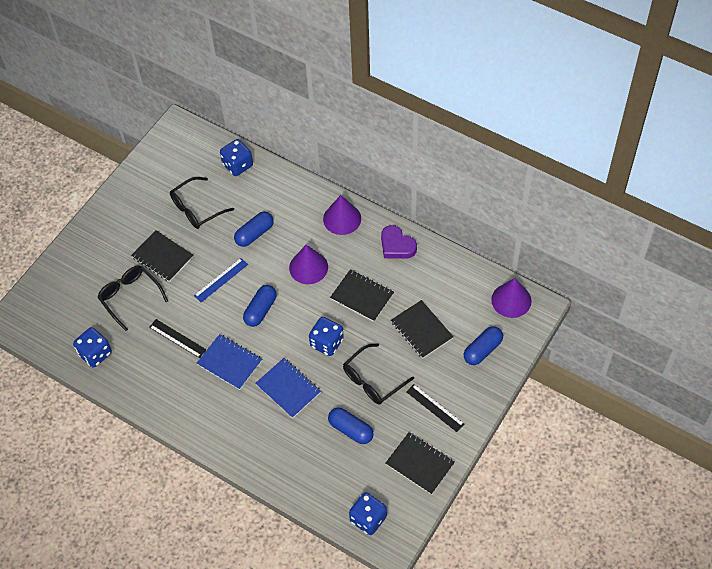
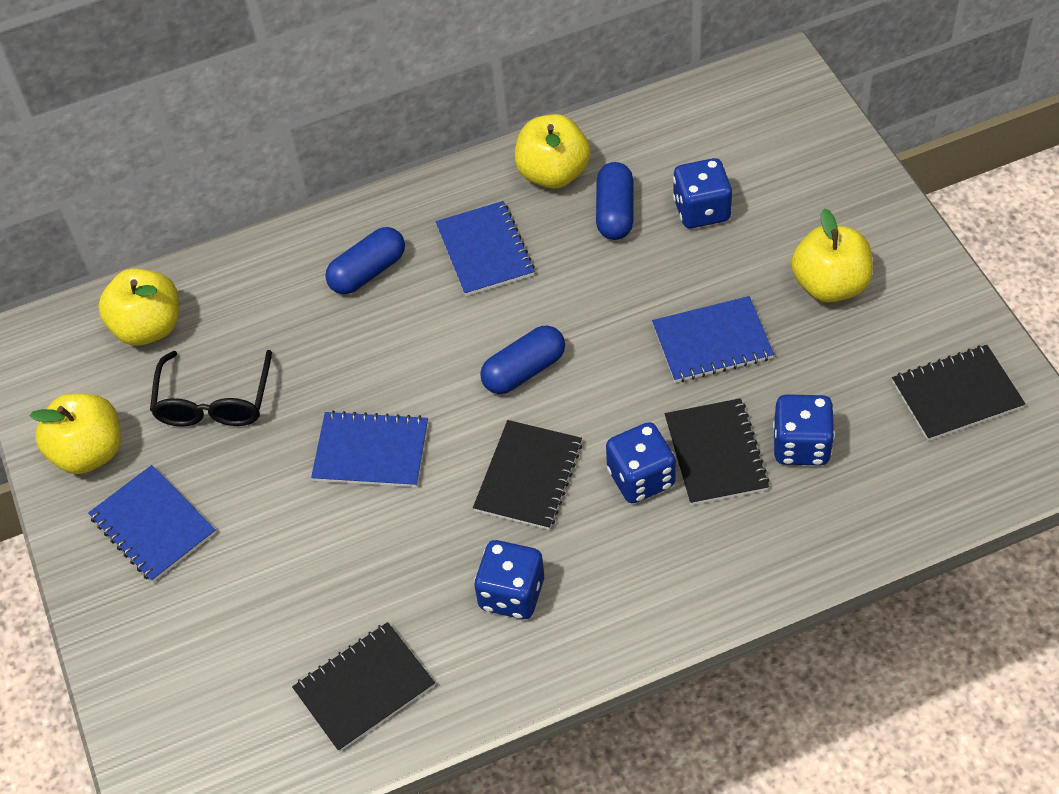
black glasses: [97,266,168,331] [170,177,234,229] [343,343,414,405] = 3 -> [150,350,272,427] = 1
black ruler: [149,319,206,358] [406,384,464,432] = 2 -> none = 0
blue capsule: [234,212,274,247] [243,285,277,327] [328,408,374,444] [464,326,503,365] = 4 -> [325,227,405,294] [480,326,565,394] [596,162,634,240] = 3
blue notebook: [196,334,262,390] [255,358,321,418] = 2 -> [88,465,216,582] [311,410,428,487] [436,201,535,296] [652,296,774,383] = 4
blue ruler: [194,258,248,302] = 1 -> none = 0
purple cone: [289,245,328,284] [323,195,361,235] [491,278,531,318] = 3 -> none = 0
purple heart: [381,225,417,259] = 1 -> none = 0
yellow apple: none = 0 -> [30,393,121,474] [98,269,179,346] [515,114,590,189] [791,208,873,303] = 4

